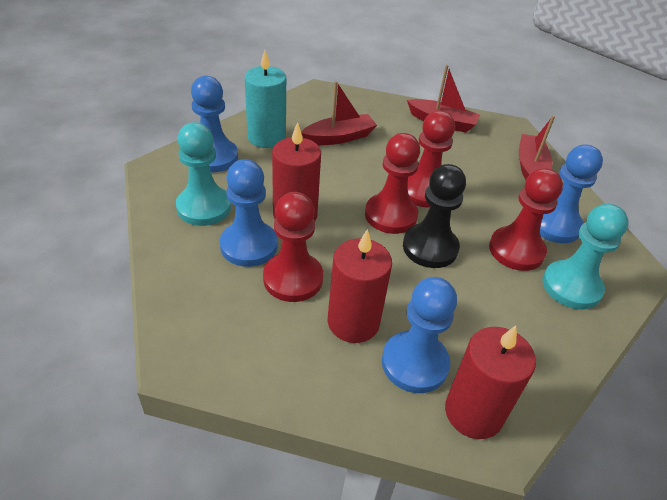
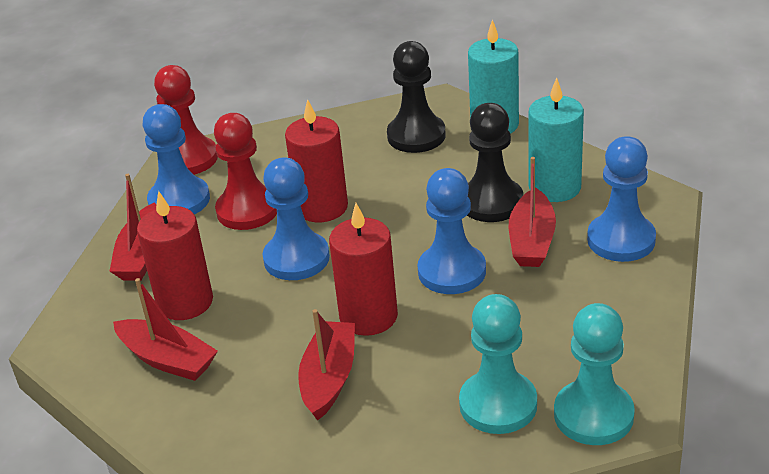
black pawn: [403,164,466,268] = 1 -> [387,41,446,153] [467,103,523,222] = 2
red boat: [301,81,377,145] [407,65,480,133] [519,116,555,180] = 3 -> [109,174,156,281] [113,278,218,381] [298,309,355,421] [509,157,556,267] = 4
red pawn: [263,192,323,302] [365,133,420,234] [408,111,455,208] [489,168,563,271] = 4 -> [154,65,218,175] [214,113,277,230] = 2
turquoise candle: [245,50,286,148] = 1 -> [468,20,519,134] [529,78,584,202] = 2

